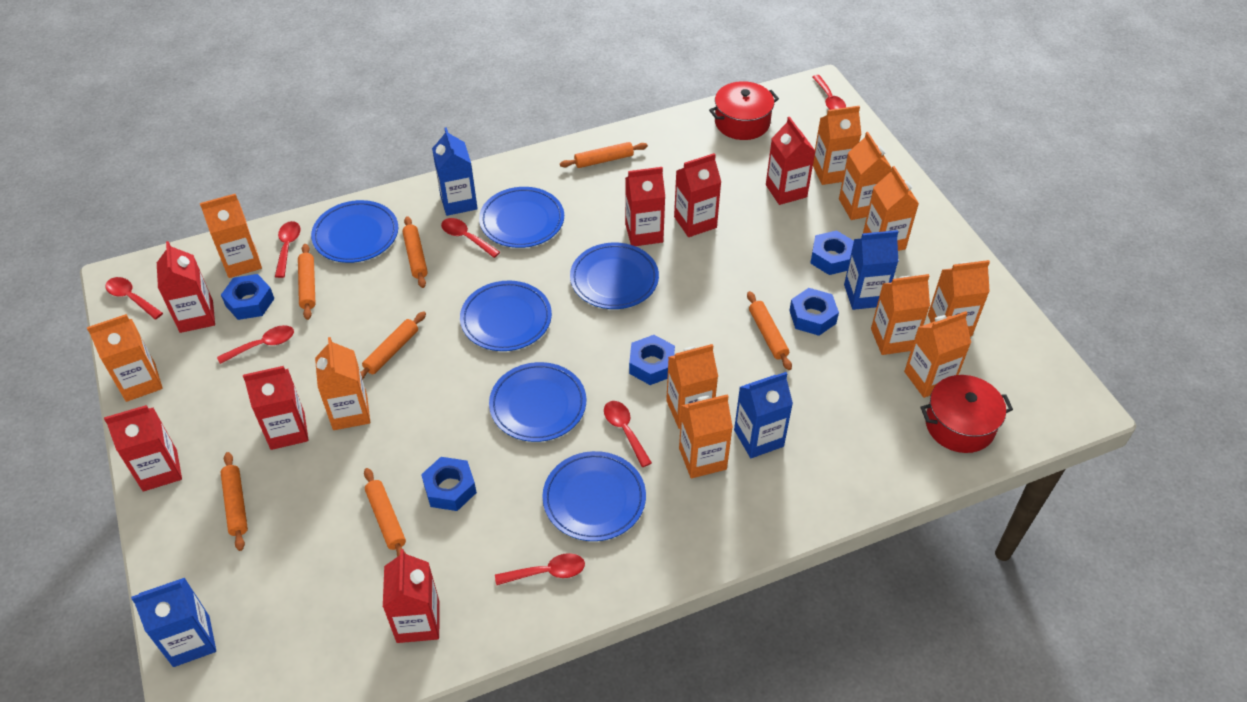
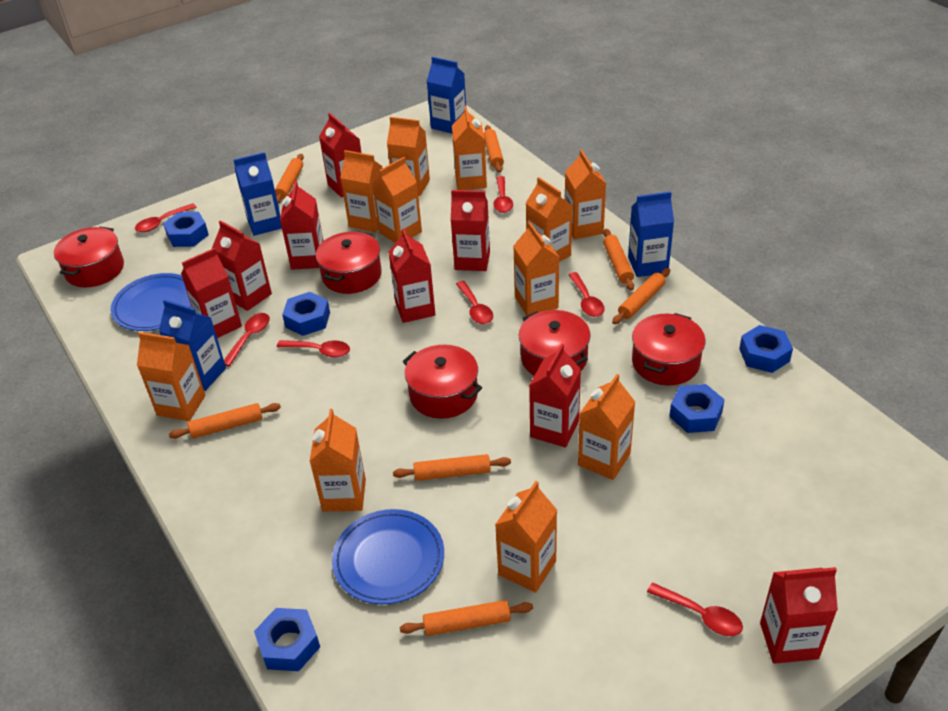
blue plate: [311,200,398,263] [460,281,552,351] [479,187,564,248] [489,362,586,442] [542,451,646,541] [570,243,659,309] = 6 -> [111,273,192,331] [332,509,444,604] = 2
red carton: [104,405,182,492] [157,241,215,333] [243,366,308,450] [383,549,440,643] [625,167,665,246] [674,153,721,237] [766,117,815,205] = 7 -> [181,248,242,338] [212,220,272,311] [280,181,324,270] [319,113,362,198] [388,228,435,323] [451,190,490,271] [529,344,581,447] [760,567,838,664] = 8
red pot: [709,81,779,140] [920,375,1013,453] = 2 -> [54,227,124,287] [316,231,382,294] [402,345,482,419] [519,310,590,376] [632,313,706,385] = 5

